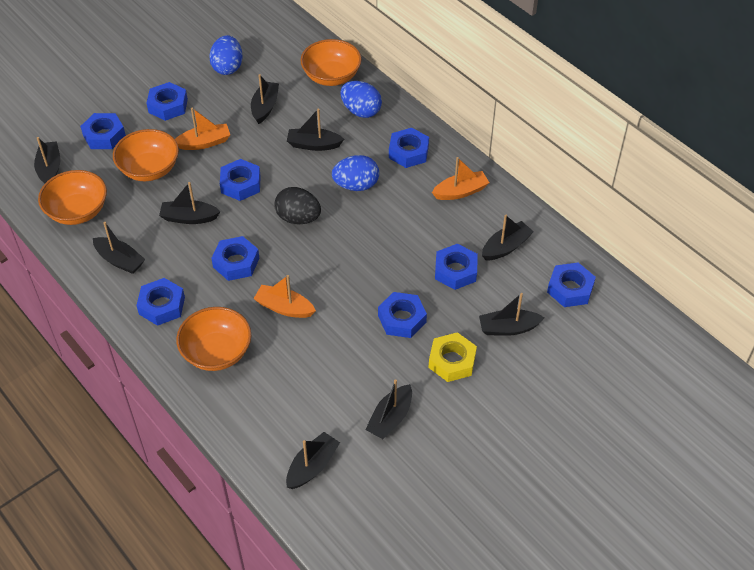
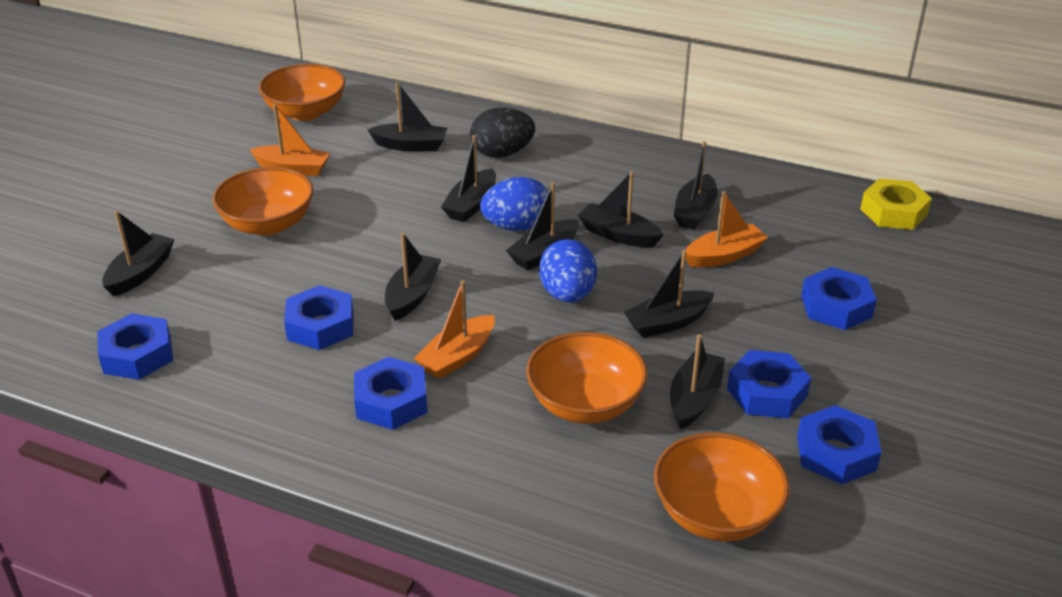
blue egg: [209,35,243,75] [332,155,379,191] [340,81,382,118] = 3 -> [480,177,548,231] [539,239,597,303] = 2
blue nut: [80,113,126,149] [136,278,185,326] [147,82,188,121] [211,236,259,281] [220,159,261,201] [378,292,427,338] [389,128,429,168] [435,244,478,290] [547,263,596,307] = 9 -> [97,313,173,380] [284,285,354,350] [354,357,428,430] [727,350,811,419] [797,405,881,484] [801,267,877,330] = 6

